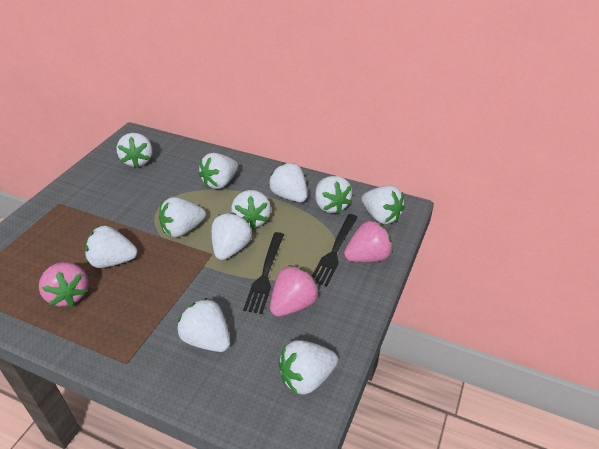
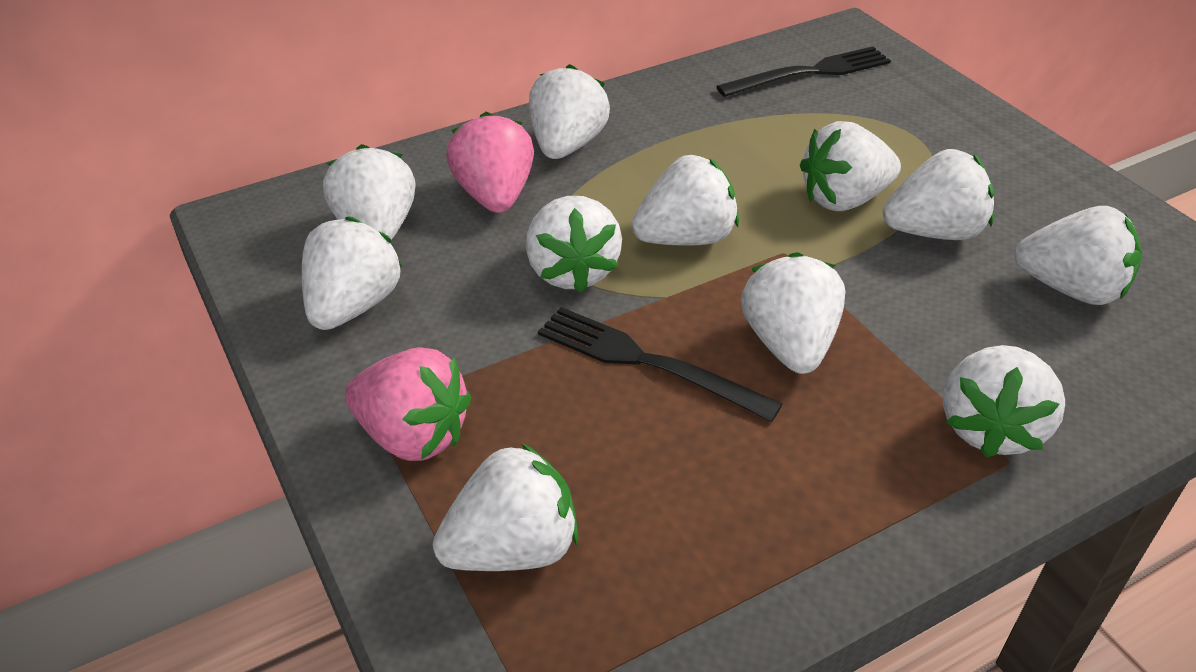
pink strawberry: [39,262,89,307] [270,265,319,317] [344,220,393,262] = 3 -> [345,347,471,461] [446,112,534,213] = 2

